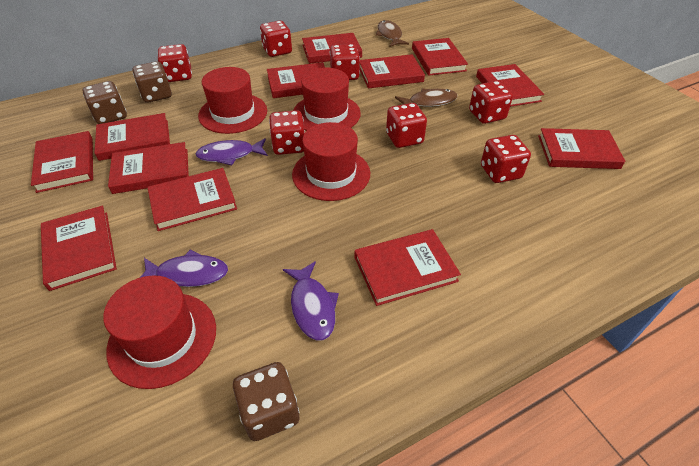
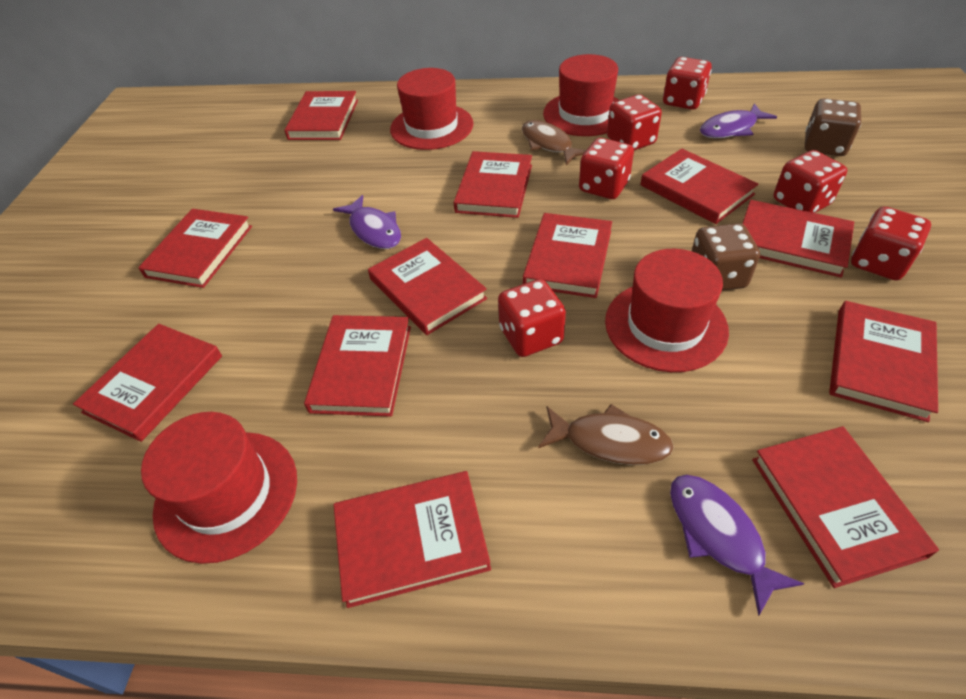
brown dice: [83,81,127,124] [133,61,172,103] [233,362,299,441] = 3 -> [692,223,760,290] [805,98,861,156] = 2
red dice: [158,44,192,82] [260,21,292,57] [269,110,305,155] [330,44,360,80] [386,103,427,148] [469,81,513,124] [481,135,531,183] = 7 -> [498,279,566,357] [579,138,634,199] [607,94,662,150] [663,57,712,110] [773,150,847,213] [851,207,931,280] = 6

